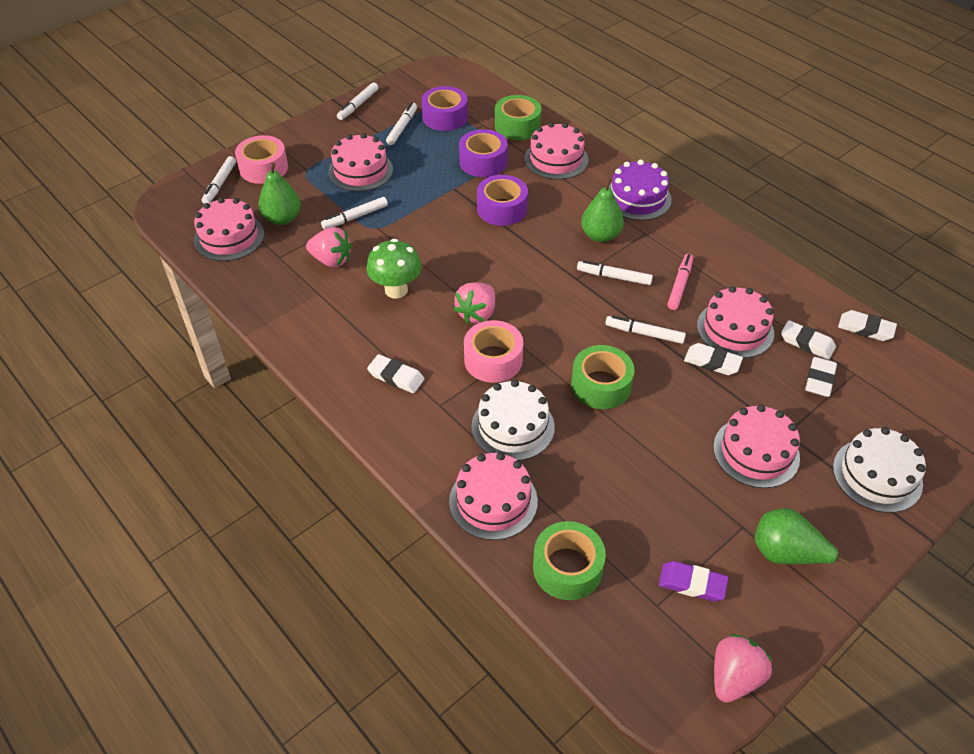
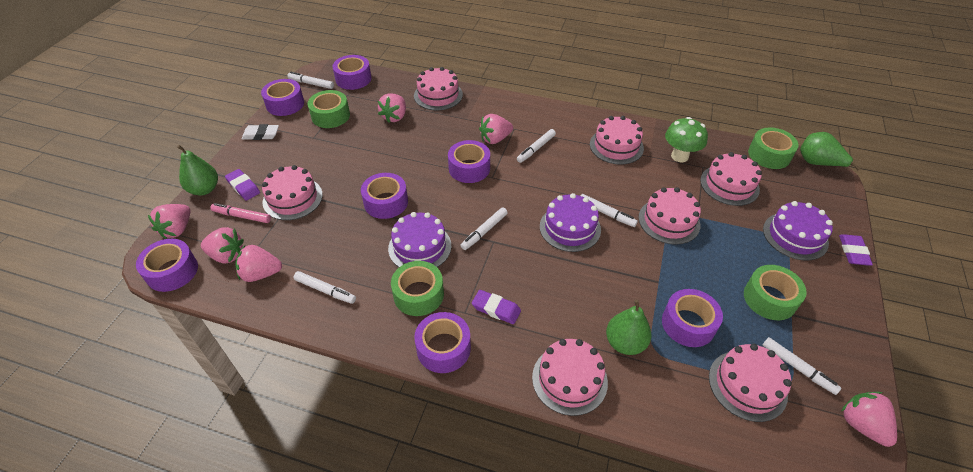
green tape: [495,95,542,140] [533,521,606,600] [571,345,635,409] = 3 -> [307,90,350,128] [391,261,444,316] [744,265,807,320] [748,127,799,169] = 4
pink cake: [194,198,264,261] [328,133,393,192] [449,452,538,540] [525,122,588,179] [697,286,774,358] [713,405,800,488] = 6 -> [262,165,323,220] [414,67,463,110] [532,339,608,416] [590,116,644,165] [639,187,701,245] [700,152,762,206] [709,344,792,422] = 7
pink strawberry: [306,227,352,267] [454,282,495,324] [714,634,773,703] = 3 -> [148,204,191,239] [201,227,244,263] [235,245,282,282] [378,93,406,123] [479,114,513,144] [841,392,897,447] = 6
pink tape: [235,135,288,184] [464,320,523,383] = 2 -> none = 0
purple cake: [608,160,672,220] = 1 -> [388,212,452,267] [540,193,601,252] [763,201,833,261] = 3
purple eraser: [659,561,728,601] = 1 -> [225,169,260,201] [472,290,521,324] [839,234,873,266] = 3
purple tape: [421,86,468,131] [459,129,508,177] [477,175,528,226] = 3 -> [136,239,198,292] [261,79,304,116] [332,55,372,90] [361,173,408,219] [414,312,471,373] [448,140,490,183] [662,289,723,347] = 7
white cake: [471,380,555,461] [833,427,926,513] = 2 -> none = 0
white eraser: [367,354,424,393] [684,343,743,375] [781,320,836,360] [805,357,837,397] [838,310,897,341] = 5 -> [242,124,279,140] = 1

